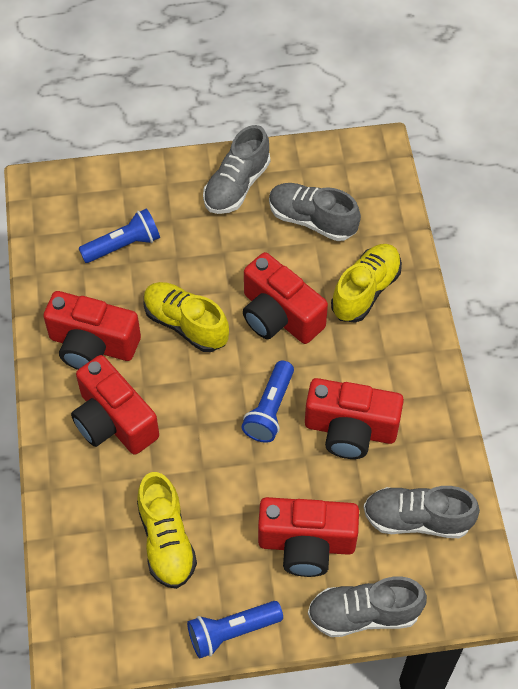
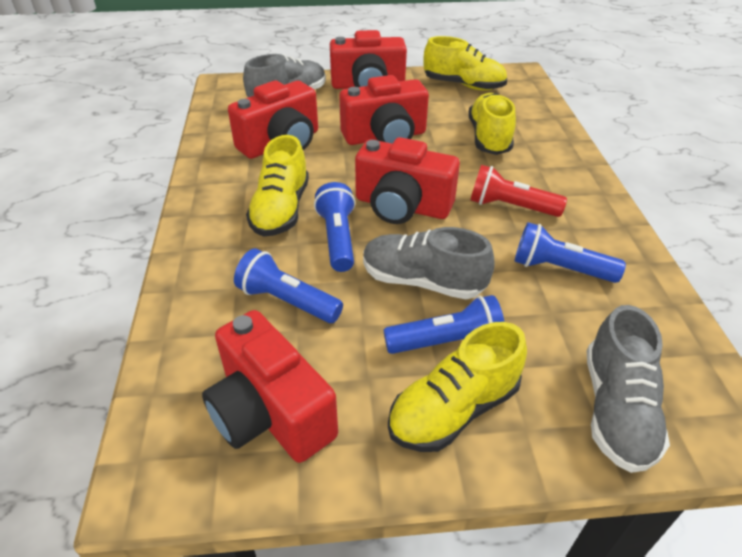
blue flashlight: [79,208,160,263] [187,601,283,658] [241,360,294,443] = 3 -> [234,248,343,323] [314,182,355,272] [384,295,504,354] [514,222,626,283] = 4
grey shoe: [203,125,270,214] [269,183,361,241] [308,577,427,637] [364,486,480,538] = 4 -> [243,54,326,97] [363,227,495,299] [587,305,670,473] = 3
red flashlight: none = 0 -> [471,165,567,217] = 1
yellow shoe: [137,472,197,589] [143,282,229,352] [331,244,402,323] = 3 -> [246,135,309,237] [388,322,527,452] [424,36,507,90] [468,93,516,155] = 4

